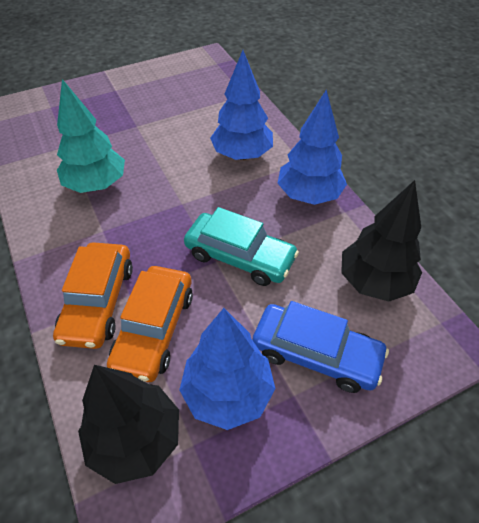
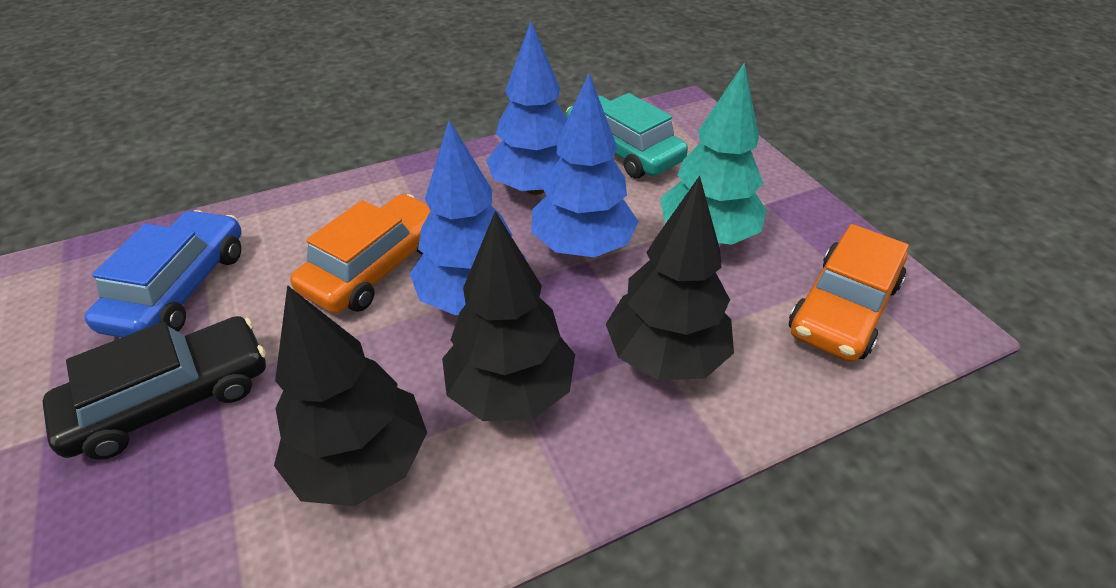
black car: none = 0 -> [42,316,266,460] = 1
black tree: [78,365,179,484] [341,180,422,302] = 2 -> [274,285,427,506] [442,211,575,421] [606,176,734,380] = 3

